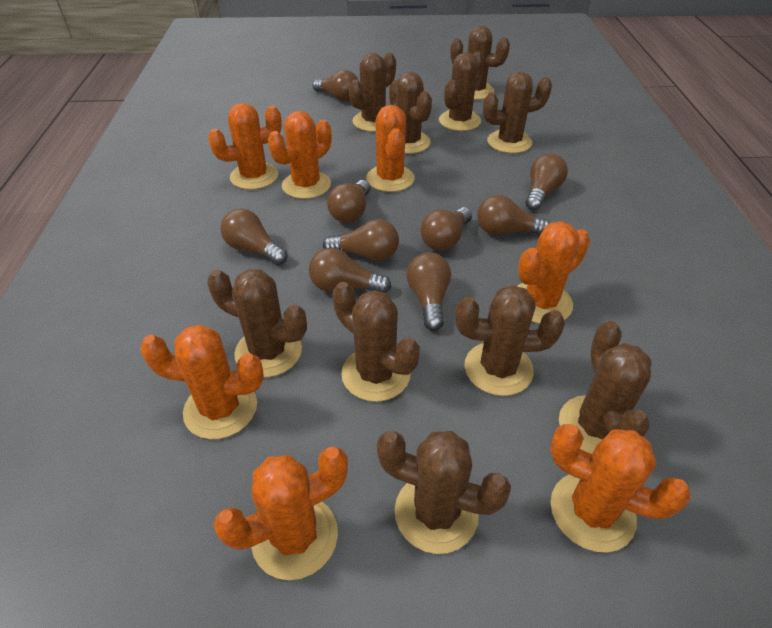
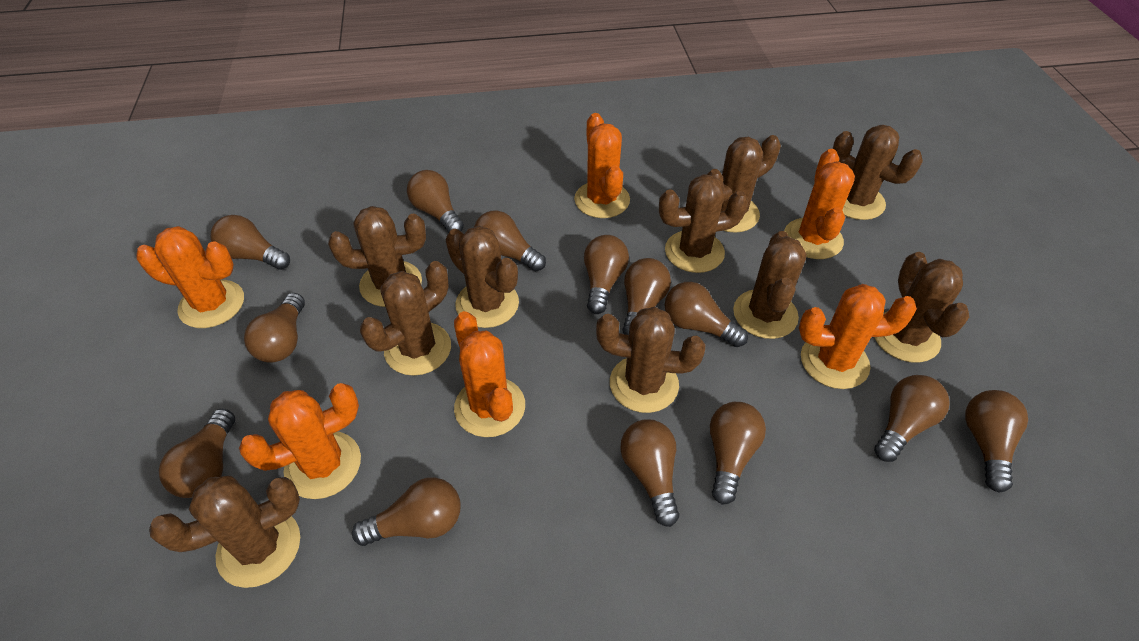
brown light bulb: [220,209,287,265] [309,248,391,293] [313,70,359,101] [323,219,399,261] [327,180,370,223] [407,252,451,331] [421,207,472,251] [477,195,550,235] [525,153,568,211] = 9 -> [159,409,235,498] [211,215,290,270] [244,293,305,363] [352,477,461,546] [407,170,464,233] [474,210,546,271] [584,235,629,314] [620,419,679,527] [622,258,671,335] [665,282,748,347] [710,402,766,505] [874,375,950,462] [965,390,1028,493] = 13
orange cactus: [140,324,264,439] [208,103,282,190] [213,446,348,580] [268,111,331,199] [366,105,415,192] [518,221,590,324] [550,424,691,553] = 7 -> [136,226,244,328] [239,383,361,499] [454,311,525,437] [574,113,630,218] [784,149,855,259] [799,284,917,389] = 6

